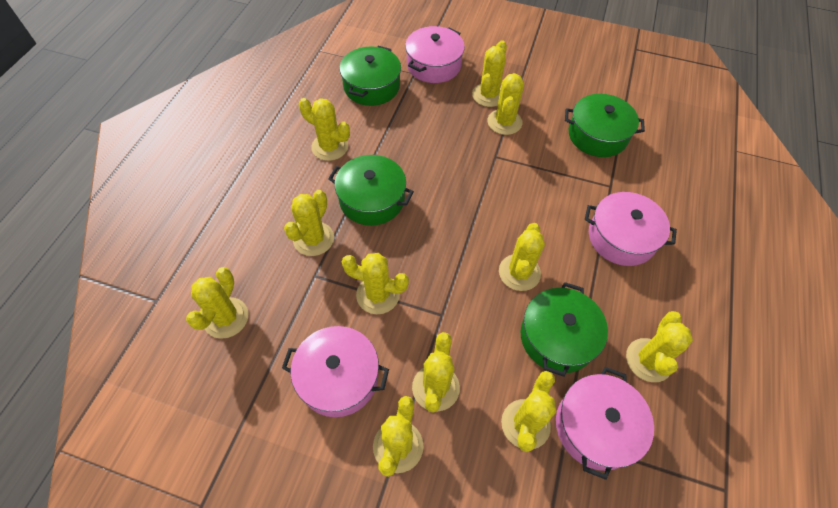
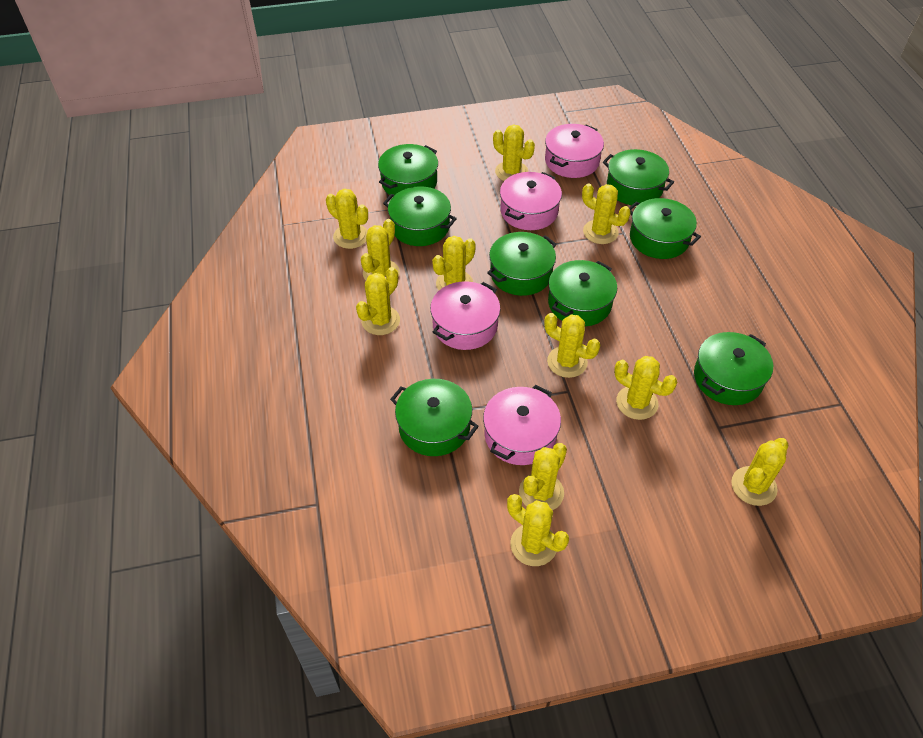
green pot: [328,155,414,226] [340,46,401,106] [521,282,608,377] [565,94,645,157] = 4 -> [378,144,438,195] [383,187,457,246] [390,379,479,456] [487,232,557,296] [548,260,617,326] [603,149,674,206] [629,198,701,259] [694,332,773,405] = 8

